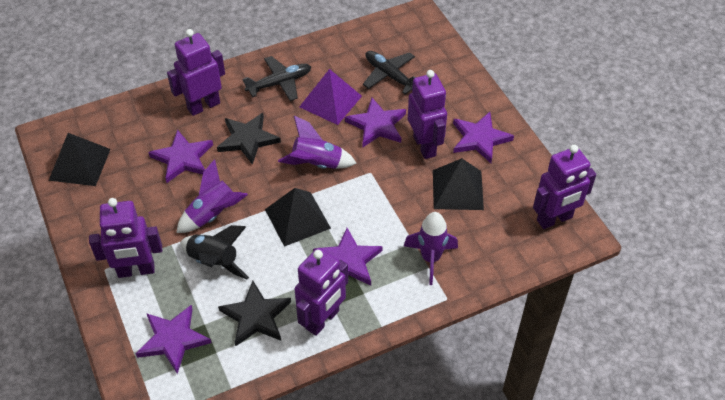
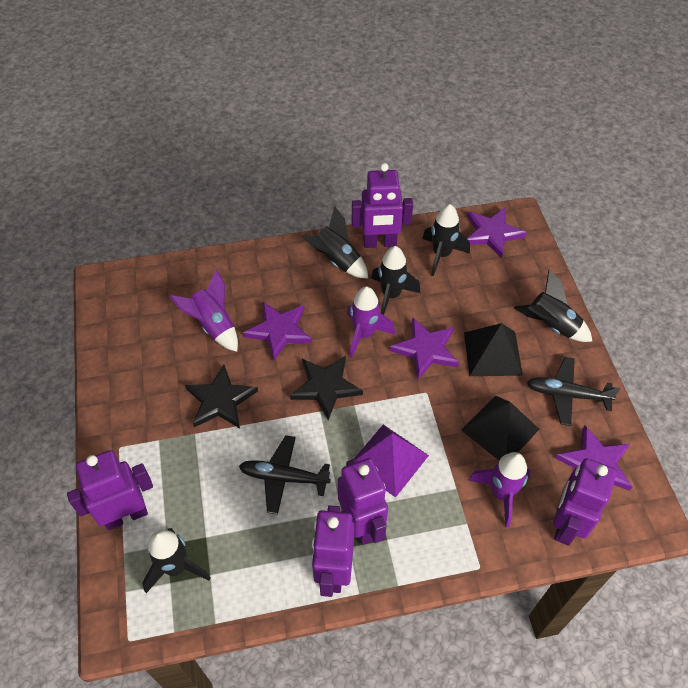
black pyramid: [48,133,111,186] [265,188,331,247] [433,158,484,210] = 3 -> [461,396,540,460] [464,323,523,376] = 2
black rocket: [180,225,249,280] = 1 -> [142,528,211,593] [301,206,368,279] [371,246,420,315] [422,204,470,276] [514,270,593,342] = 5
purple star: [135,305,212,374] [148,129,213,183] [313,228,383,286] [345,98,406,147] [453,112,514,163] = 5 -> [243,302,312,360] [389,317,459,379] [467,207,527,258] [555,425,632,491] = 4

